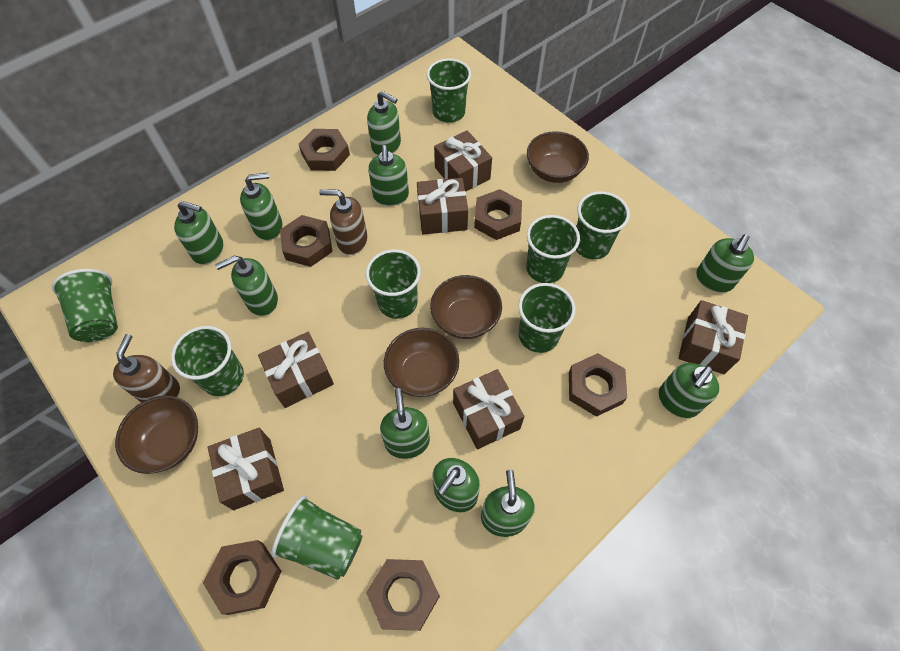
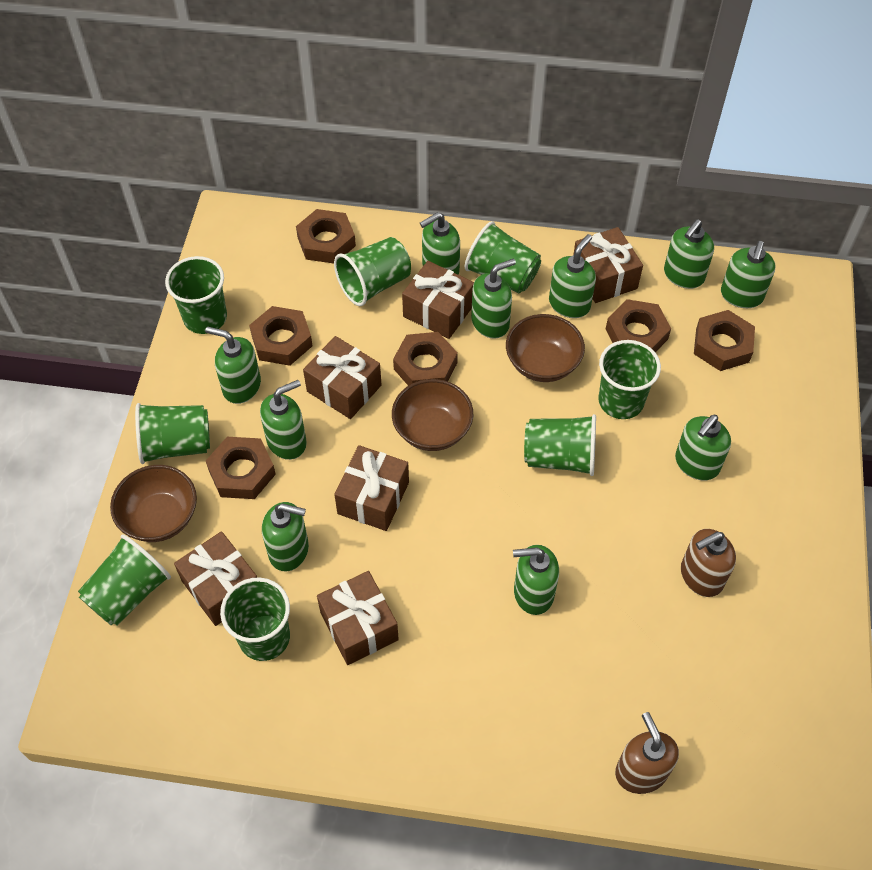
brown bowl: [115,396,198,474] [384,328,459,397] [430,275,502,339] [527,131,589,183] = 4 -> [110,465,197,542] [392,379,473,451] [506,314,585,382] = 3

